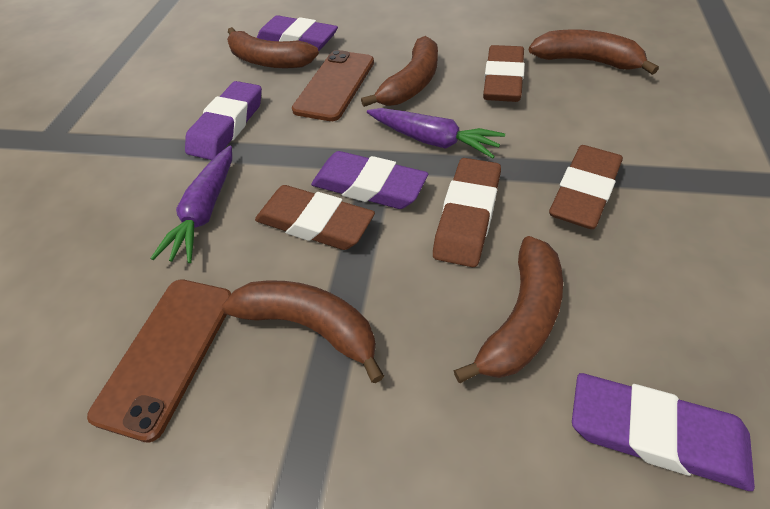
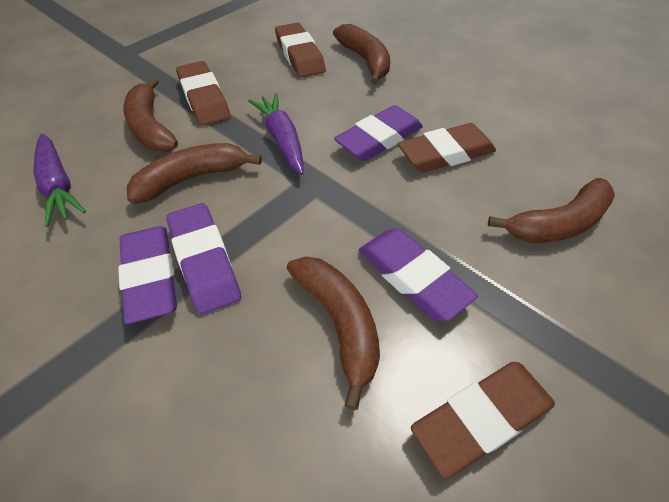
brown phone: [87,279,232,443] [292,50,374,121] = 2 -> none = 0

